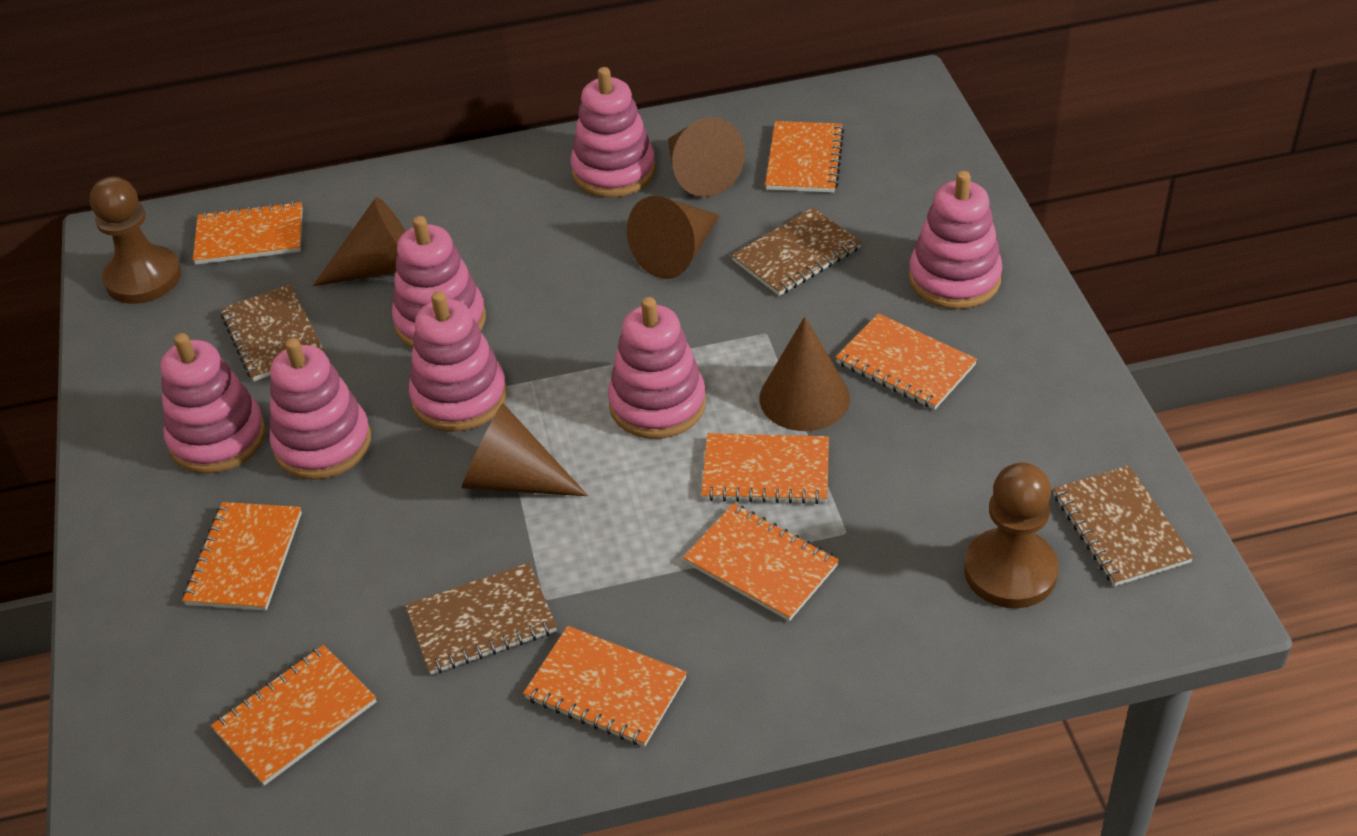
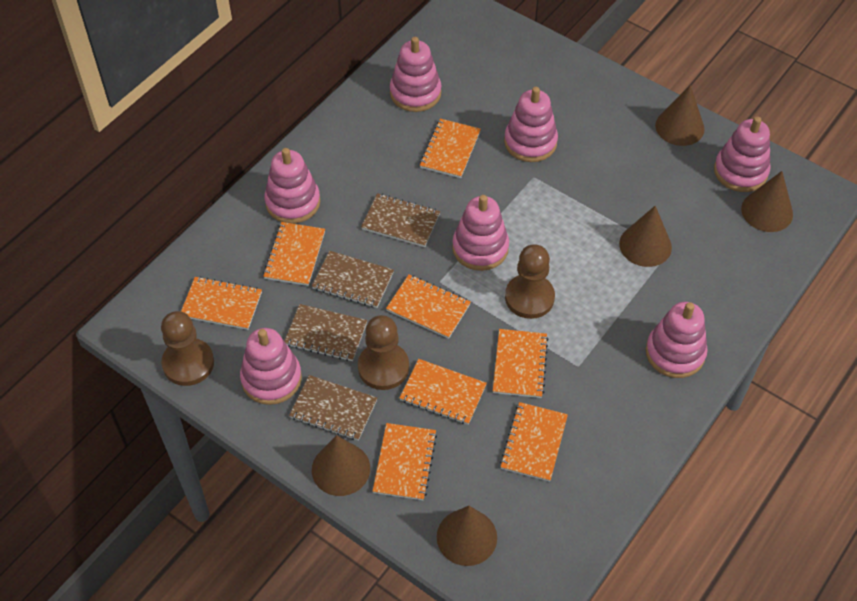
brown pawn: [90,177,181,304] [964,462,1059,608] = 2 -> [161,311,214,386] [358,315,409,390] [505,244,555,319] = 3

